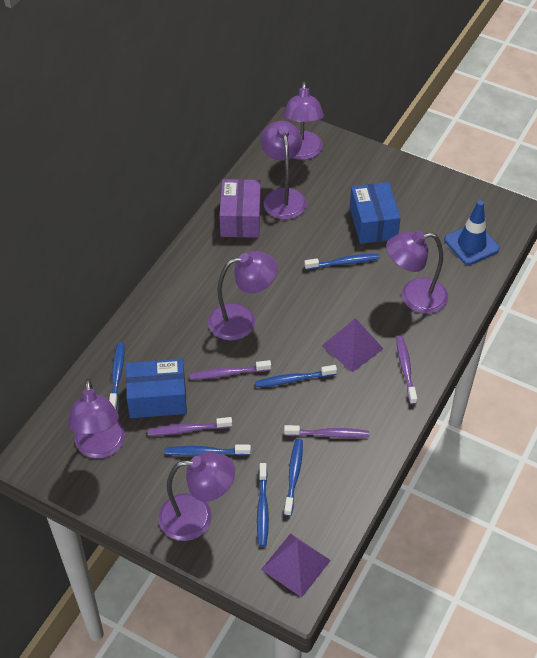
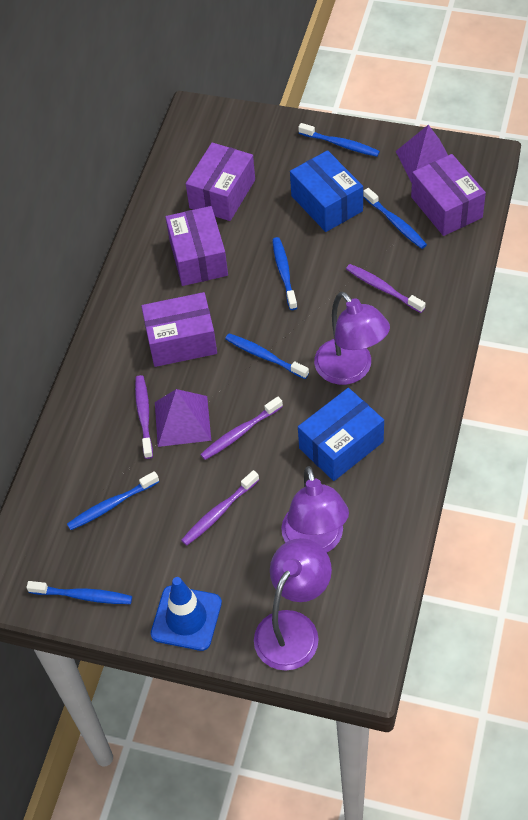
purple box: [219,179,261,238] = 1 -> [141,292,217,367] [165,206,228,286] [186,142,255,221] [411,154,486,236] = 4
purple lamp: [68,379,125,458] [158,452,235,541] [208,251,278,341] [261,121,307,220] [283,82,324,160] [386,231,448,314] = 6 -> [254,538,332,670] [281,466,349,553] [314,292,390,385] = 3

